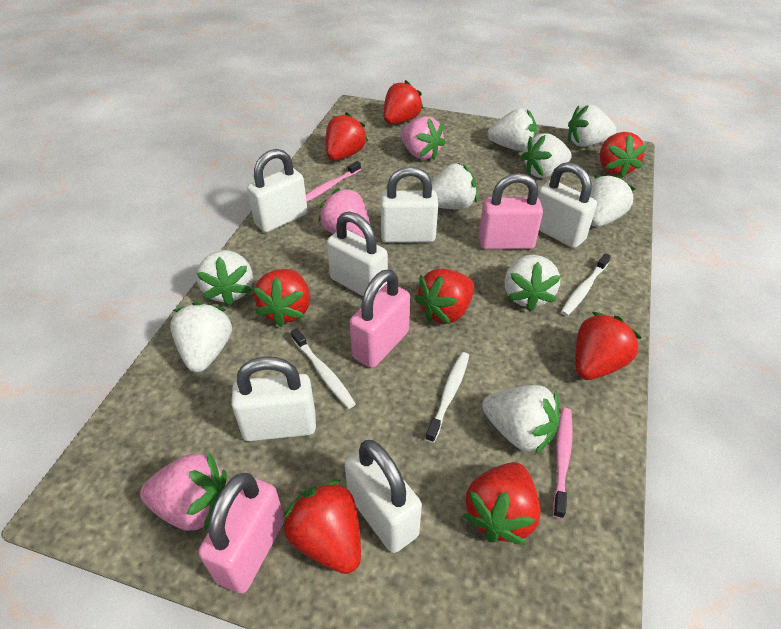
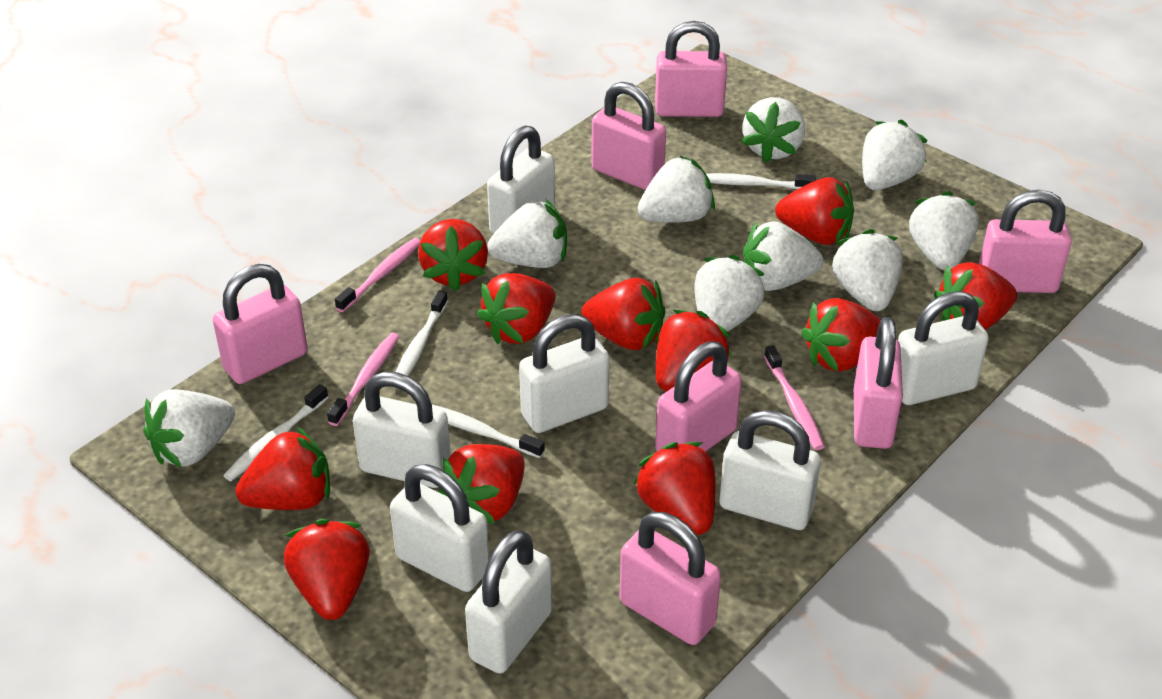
pink padlock: [198,473,285,594] [350,269,410,368] [479,173,543,250] = 3 -> [213,264,308,384] [591,82,666,190] [620,512,721,645] [655,21,727,117] [655,341,742,452] [854,317,903,449] [979,190,1072,293] = 7
pink strawberry: [140,453,227,531] [318,188,370,238] [401,116,446,160] = 3 -> none = 0
pink toothbrush: [306,161,361,202] [553,408,572,519] = 2 -> [327,333,400,426] [335,238,421,312] [764,345,825,450] = 3
red strawberry: [253,269,310,327] [282,480,361,574] [326,112,368,161] [384,80,424,124] [414,269,474,324] [463,462,541,545] [575,312,642,380] [600,132,647,179] = 8 -> [235,426,330,510] [284,519,370,620] [418,219,488,291] [439,444,525,524] [477,273,555,344] [581,278,665,350] [633,442,715,535] [656,310,732,392] [775,177,854,245] [801,298,881,372] [934,262,1017,330] = 11
white padlock: [231,356,316,442] [247,149,308,232] [327,211,388,296] [345,440,422,553] [381,167,438,243] [538,162,597,248] = 6 -> [353,372,451,488] [390,464,489,592] [465,530,552,674] [487,126,555,234] [519,314,609,433] [719,410,821,530] [898,291,989,405] = 7
white toothbrush: [291,328,356,409] [425,352,469,443] [561,253,611,316] = 3 -> [223,384,329,481] [396,290,448,376] [432,405,545,458] [706,173,816,189] = 4

